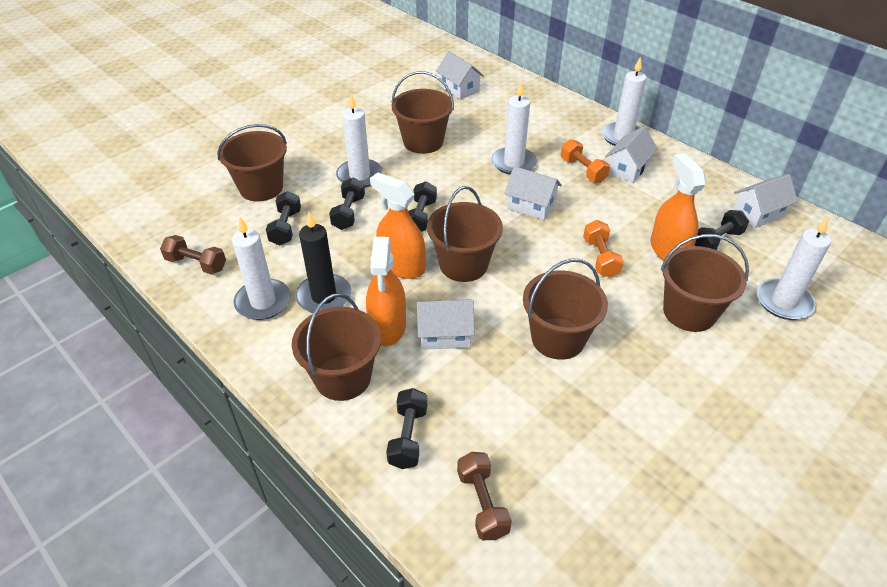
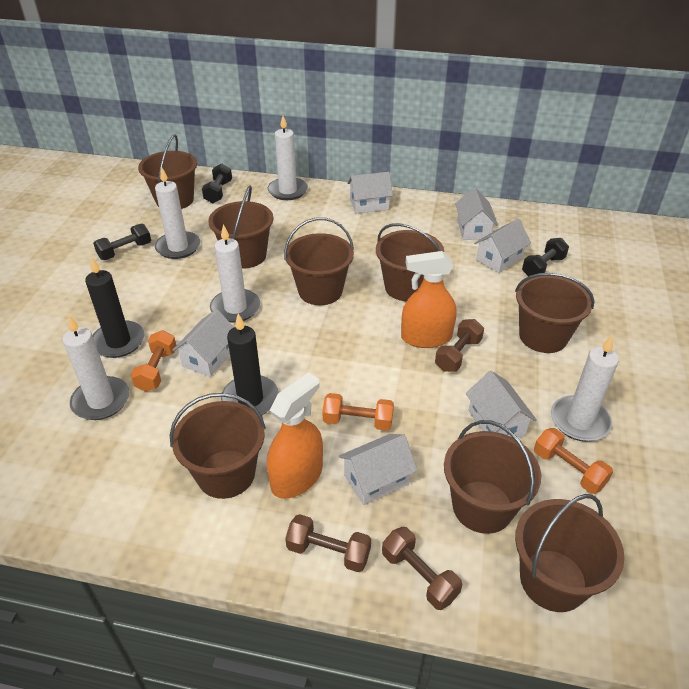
black candle: [295,212,351,313] = 1 -> [85,256,145,358] [221,314,279,416] = 2
black dumbbell: [266,191,301,245] [329,178,365,230] [386,388,427,469] [408,181,437,232] [694,210,749,250] = 5 -> [93,224,151,260] [202,164,232,203] [522,238,569,276] = 3
brown bucket: [217,124,287,202] [292,294,381,401] [391,71,454,154] [427,186,503,282] [523,258,608,360] [661,234,749,332] = 6 -> [138,134,197,209] [170,393,266,499] [208,186,274,268] [284,217,354,305] [376,223,444,301] [444,420,541,534] [515,273,595,353] [515,494,625,612] = 8
brown dumbbell: [160,235,226,274] [457,452,512,540] = 2 -> [285,514,371,572] [382,527,462,610] [435,319,484,372] = 3
orange dumbbell: [561,139,610,183] [583,220,624,278] = 2 -> [131,330,176,392] [322,393,394,431] [534,428,613,494] = 3
orange spray bottle: [366,237,406,346] [370,172,426,279] [650,153,706,261] = 3 -> [267,372,323,499] [401,251,456,348] = 2
white house: [417,300,475,350] [436,51,484,100] [504,166,562,220] [605,126,658,183] [733,174,798,228] = 5 -> [173,309,234,377] [339,434,417,505] [347,172,393,213] [455,188,498,240] [466,371,537,438] [474,219,531,273] = 6

